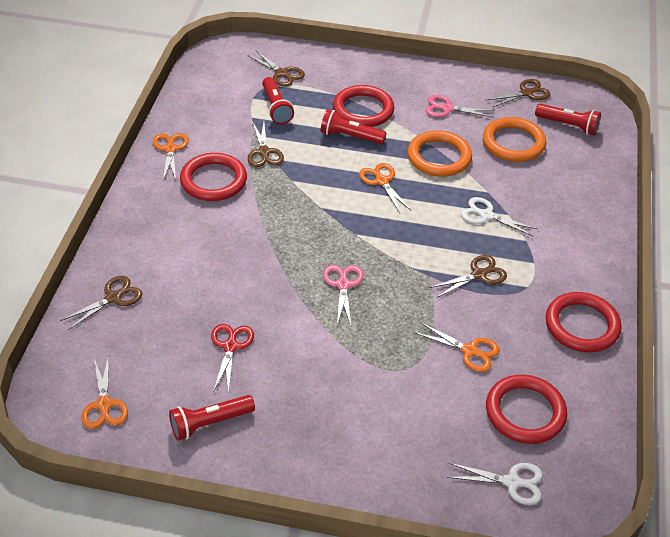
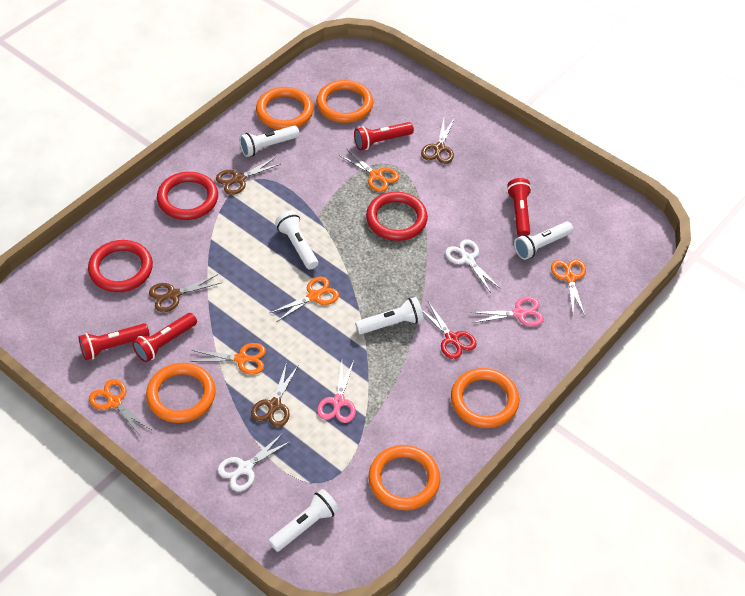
brown scissors: [60,276,142,330] [248,121,284,167] [249,51,305,87] [429,255,507,298] [485,79,550,108] = 5 -> [149,274,220,312] [216,157,281,195] [251,362,298,427] [421,118,455,164] = 4
orange ring: [408,130,472,177] [483,117,546,162] = 2 -> [146,363,216,423] [256,87,313,130] [316,80,373,123] [368,445,440,510] [451,368,519,428] = 5
orange scissors: [81,355,128,429] [153,133,189,181] [359,163,412,213] [414,322,499,372] = 4 -> [89,379,153,438] [190,343,266,375] [270,276,339,322] [339,149,399,192] [551,259,586,316] = 5
red ring: [180,153,247,201] [333,85,394,127] [486,374,567,444] [545,292,622,353] = 4 -> [88,240,153,292] [157,172,218,220] [366,192,428,241] = 3
white flashlight: none = 0 -> [239,125,300,157] [269,489,339,552] [275,211,318,270] [355,297,423,335] [514,222,573,260] = 5

